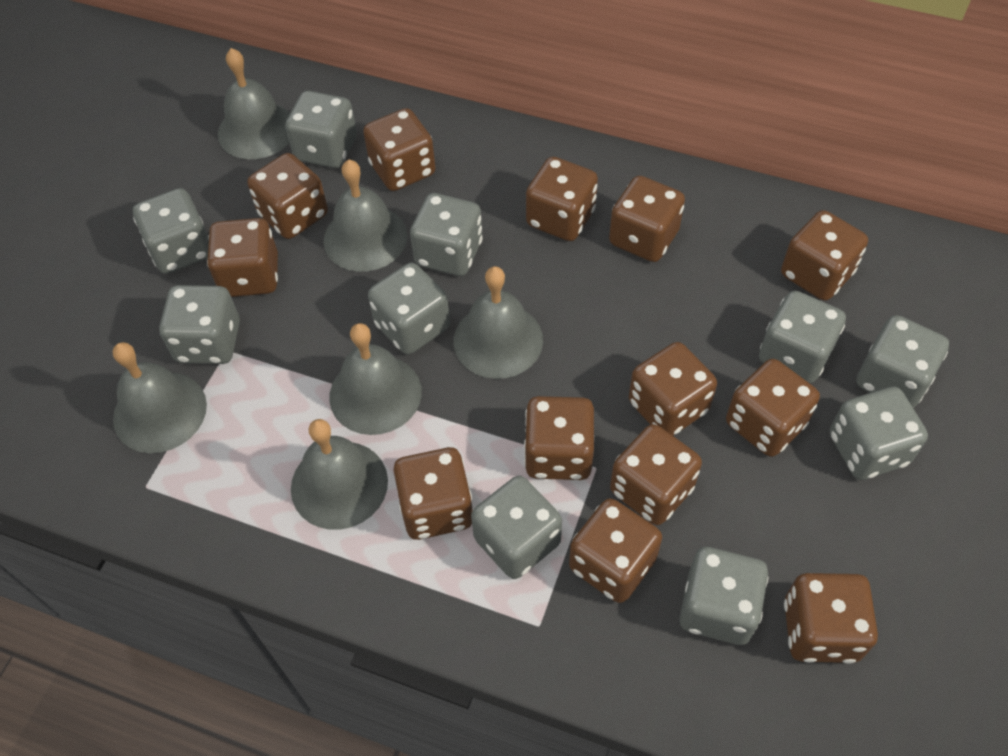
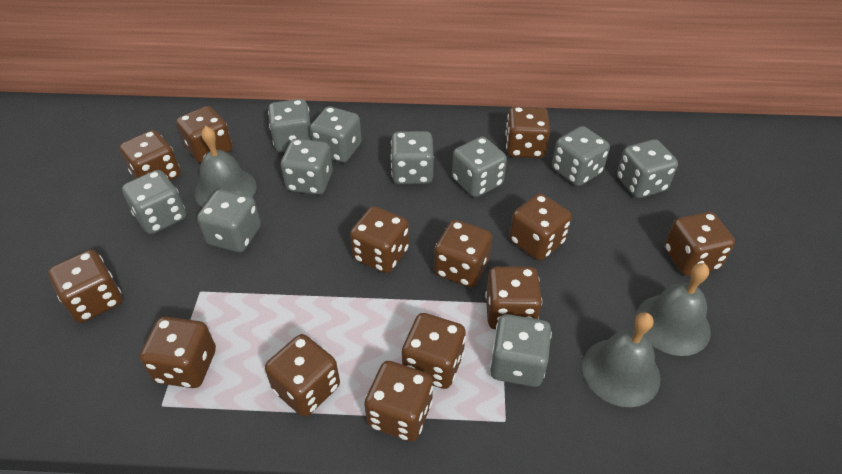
grey bell: [113,342,207,453] [218,48,290,159] [291,419,388,530] [324,160,407,272] [329,323,422,435] [454,266,543,379] = 6 -> [195,126,256,207] [582,312,661,407] [636,263,711,356] = 3

